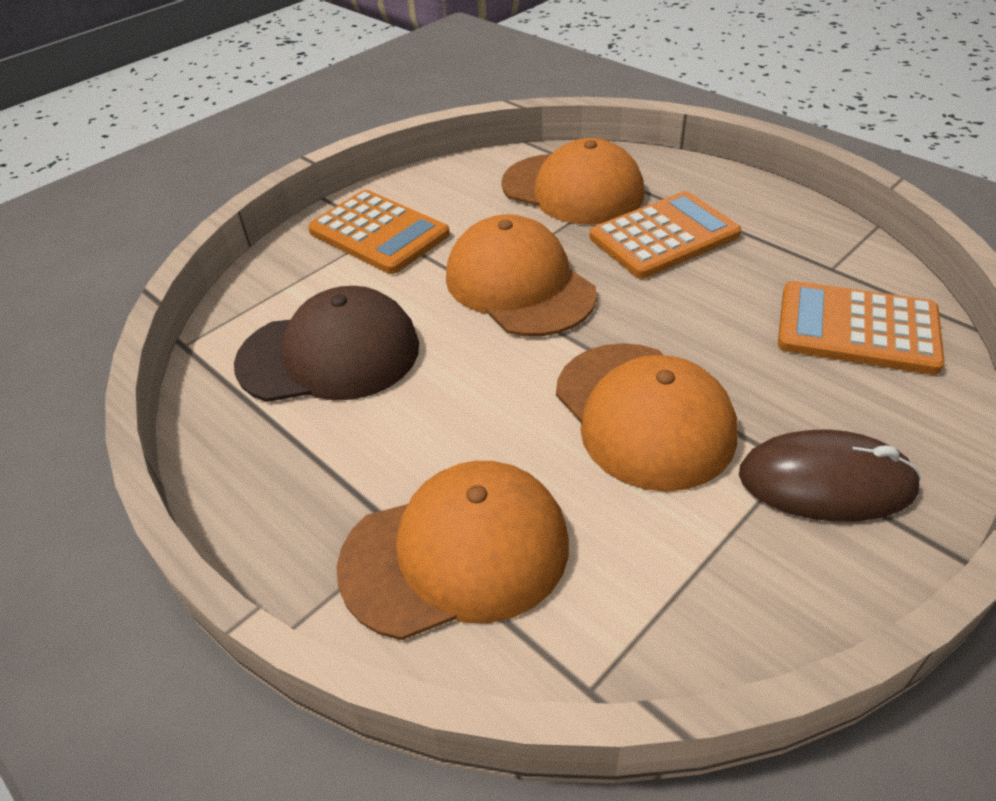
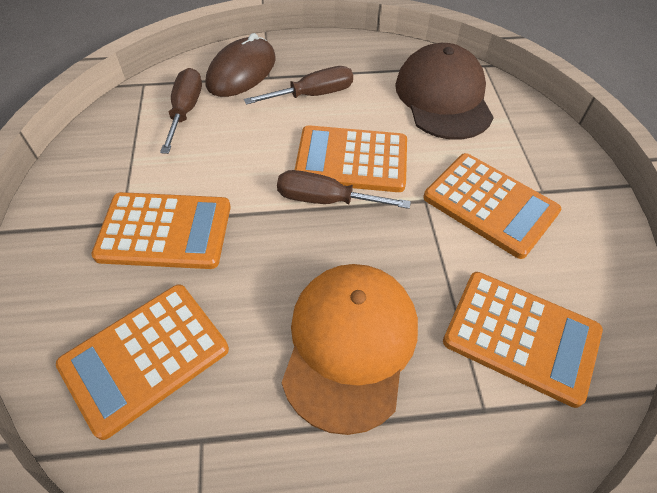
brown screwdriver: none = 0 -> [160,68,202,154] [244,66,353,105] [277,170,411,209] = 3
orange calculator: [308,190,450,274] [590,191,741,278] [778,281,945,375] = 3 -> [56,284,229,440] [91,192,230,269] [295,125,407,192] [423,153,561,259] [443,272,603,408] = 5
orange cap: [336,461,569,640] [446,214,597,336] [501,138,644,225] [556,343,738,492] = 4 -> [282,264,418,435] = 1

